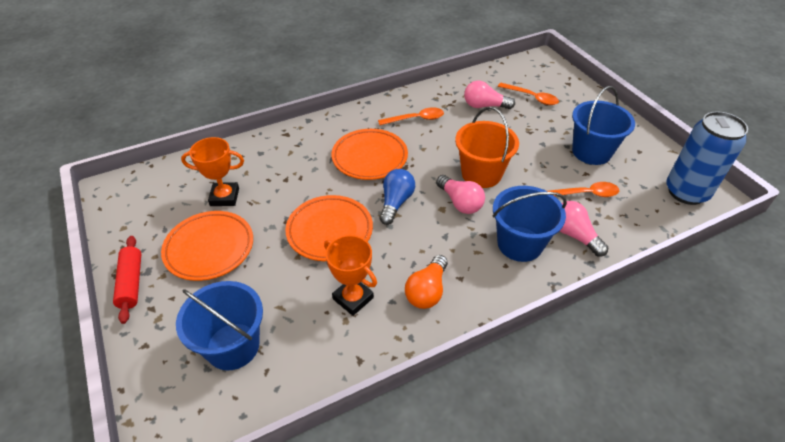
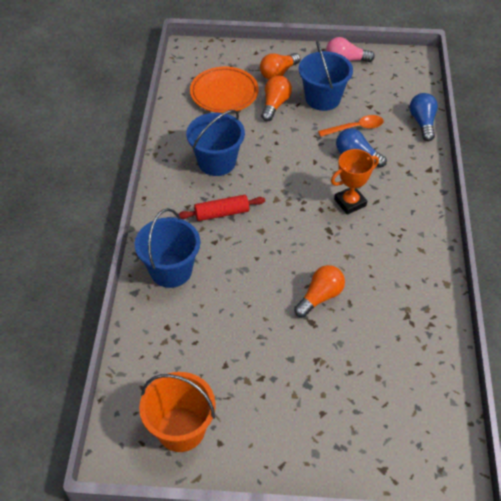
blue can: [666,111,748,205] = 1 -> none = 0
blue light bulb: [380,169,415,225] = 1 -> [336,128,387,168] [410,93,438,141] = 2
orange light bulb: [405,255,448,309] = 1 -> [260,53,300,80] [261,76,292,121] [294,265,345,318] = 3
orange plate: [161,211,253,281] [285,195,373,261] [331,129,408,180] = 3 -> [190,67,259,113] = 1
orange spoon: [378,107,444,125] [498,83,559,105] [547,182,619,197] = 3 -> [318,115,384,137] = 1
orange trophy: [181,137,244,206] [324,235,377,316] = 2 -> [331,149,379,215] = 1
pink light bulb: [436,175,485,214] [464,80,515,109] [560,201,608,257] = 3 -> [326,37,375,62] = 1

